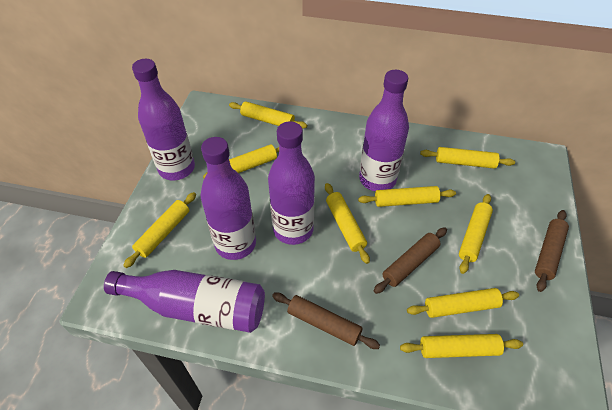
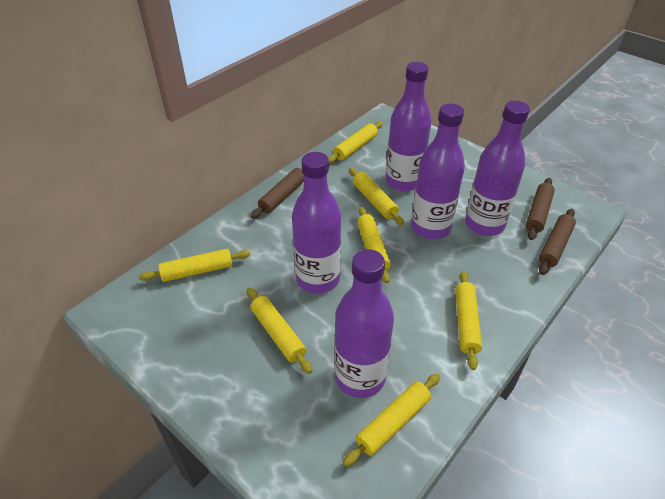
yellow rolling pin: [123,192,196,268] [203,144,279,178] [229,101,307,129] [325,183,370,264] [358,186,456,207] [400,334,523,358] [407,288,519,318] [420,147,515,169] [459,194,493,274] = 9 -> [139,249,251,282] [247,288,312,374] [328,121,383,163] [343,373,440,467] [349,168,404,225] [357,207,391,283] [455,271,482,370] = 7

